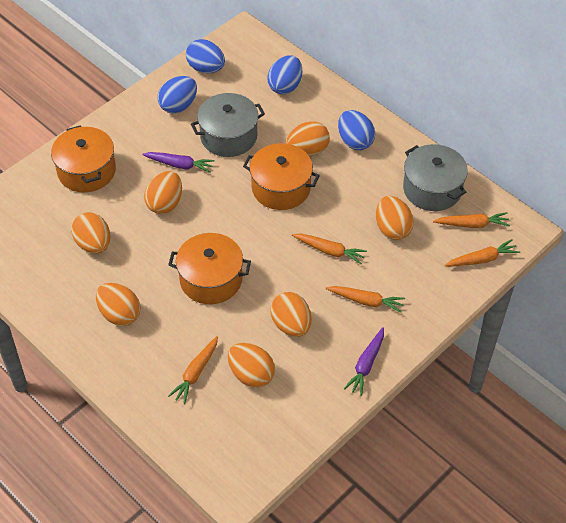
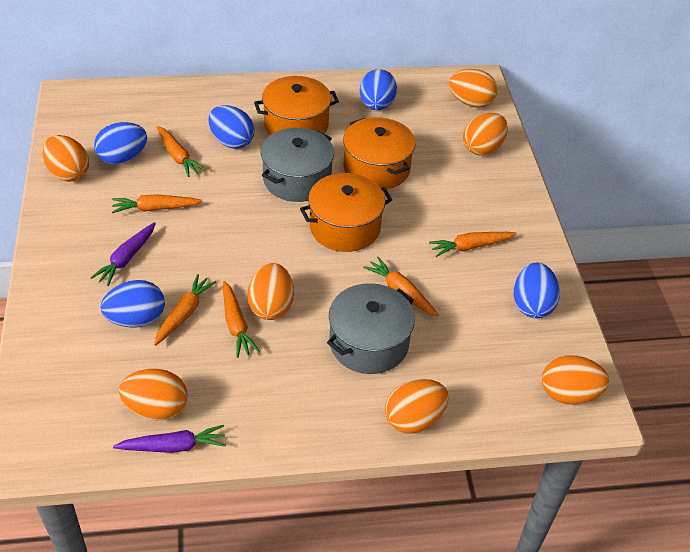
blue egg: [158,76,197,113] [186,39,225,73] [268,55,302,94] [338,110,375,150] = 4 -> [94,122,147,165] [101,280,165,328] [209,105,254,149] [360,69,397,110] [514,263,560,318] = 5
orange carrot: [168,336,218,404] [292,234,367,264] [326,286,405,313] [433,212,510,228] [445,239,520,267] = 5 -> [112,194,203,213] [154,274,216,346] [156,126,206,177] [223,281,260,358] [363,257,439,316] [429,232,516,257] = 6

